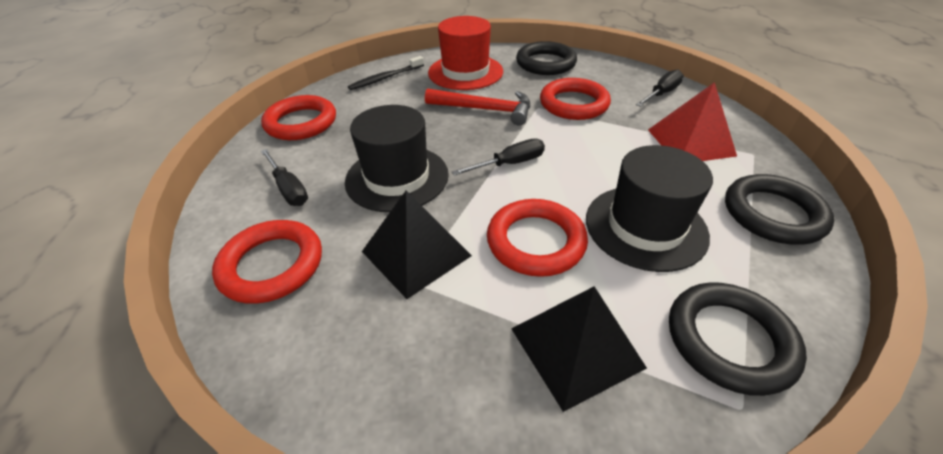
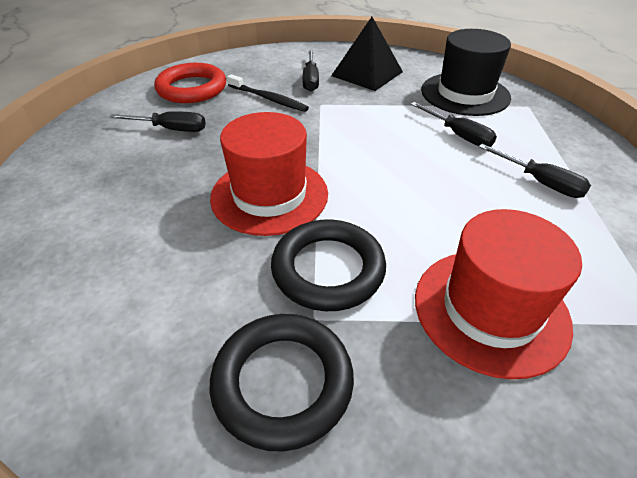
black hat: [345,105,449,212] [586,145,713,272] = 2 -> [421,29,511,116] = 1
black pyramid: [362,191,472,299] [511,286,647,412] = 2 -> [331,17,403,91] = 1
black ring: [516,41,577,75] [669,282,807,396] [725,174,835,245] = 3 -> [210,314,354,452] [271,219,386,311] = 2
black screwdriver: [261,149,308,206] [452,139,545,176] [636,69,684,107] = 3 -> [109,111,206,132] [302,50,319,92] [411,102,497,147] [479,144,591,198] = 4
red hammer: [425,88,530,125] = 1 -> none = 0
red hat: [428,16,503,90] = 1 -> [210,112,328,236] [415,209,582,379] = 2
red pyramid: [648,82,737,161] = 1 -> none = 0
red ring: [212,220,322,304] [261,95,336,140] [487,199,588,277] [540,78,611,120] = 4 -> [154,63,226,103] = 1

